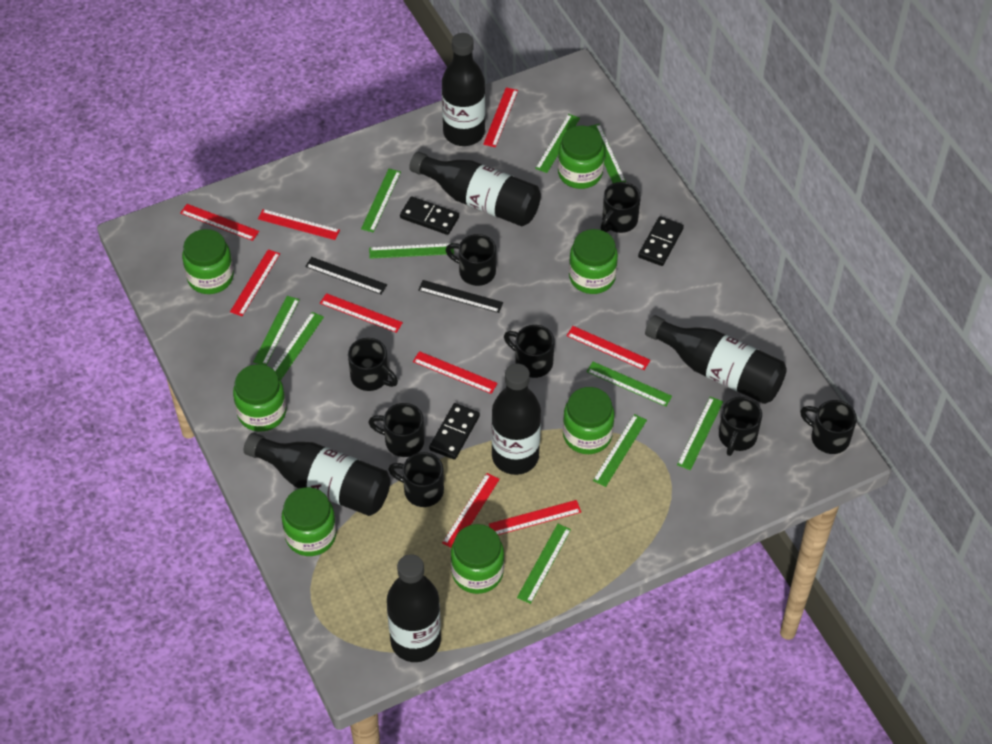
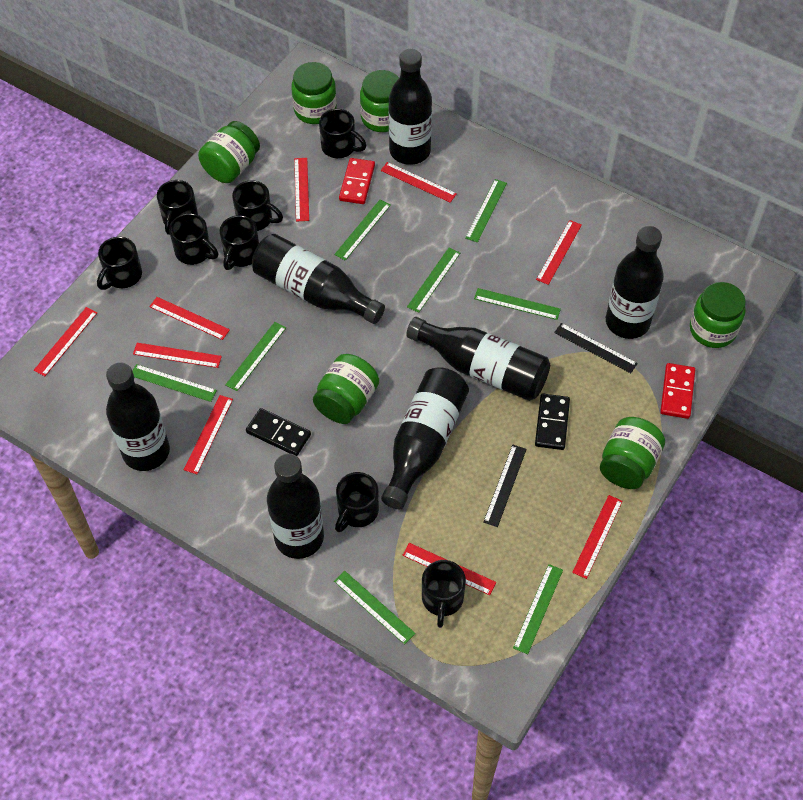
black bottle: [244,433,390,516] [387,554,441,662] [409,152,541,226] [442,33,485,146] [491,364,541,475] [645,315,787,404] = 6 -> [106,362,170,471] [252,234,385,324] [267,453,324,559] [381,367,469,509] [388,49,432,165] [406,317,550,401] [606,226,664,339] = 7
black domino: [400,196,459,235] [429,403,480,460] [638,216,684,266] = 3 -> [246,408,311,456] [535,394,570,450] = 2
green jar: [182,229,234,294] [233,364,286,432] [282,487,337,556] [451,524,504,594] [558,126,605,189] [563,387,614,454] [569,229,618,294] = 7 -> [198,121,260,183] [291,62,337,124] [313,354,379,424] [360,70,399,132] [600,417,665,489] [690,282,746,348] = 6
green ruler: [253,296,300,365] [273,312,324,380] [361,169,401,232] [369,243,454,259] [517,524,571,604] [535,114,580,173] [587,362,672,407] [589,124,626,183] [593,414,647,487] [677,397,723,470] = 10 -> [133,364,217,402] [225,322,286,391] [334,200,391,261] [334,571,415,645] [407,248,460,313] [465,179,507,243] [474,288,561,320] [513,564,563,654] = 8
red domino: none = 0 -> [339,158,375,204] [660,363,695,419] = 2

